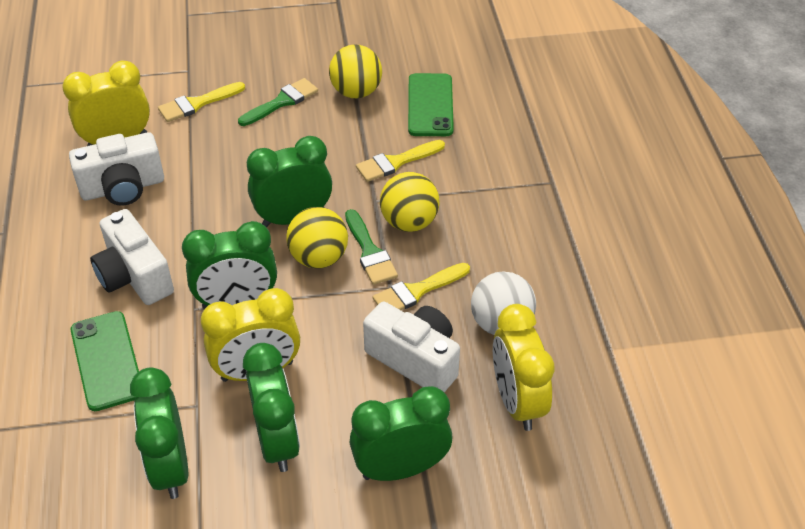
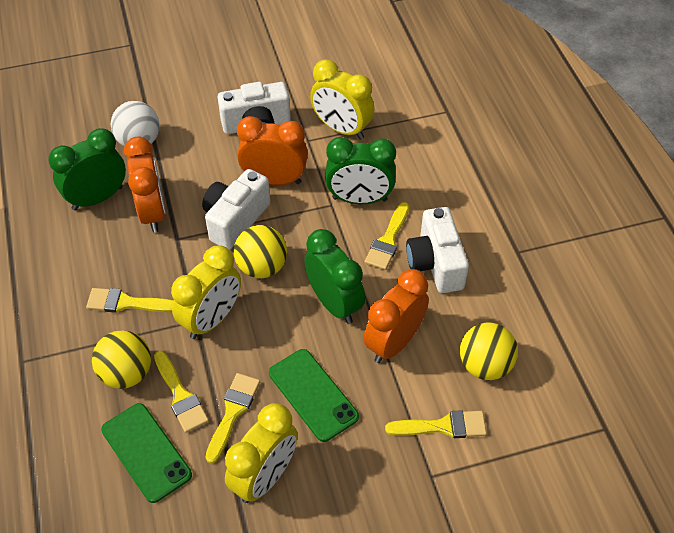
green brush: [238,78,318,126] [345,209,398,285] = 2 -> none = 0
green clock: [130,367,188,499] [182,221,277,309] [243,343,300,472] [247,136,332,227] [349,386,452,481] = 5 -> [49,128,126,211] [304,229,365,324] [325,137,396,204] = 3
orange clock: none = 0 -> [124,137,166,233] [237,116,308,185] [363,269,429,363] = 3
yellow brush: [158,82,245,122] [356,140,445,182] [373,263,470,310] = 3 -> [86,288,174,313] [154,351,209,433] [205,373,260,464] [365,202,409,270] [385,410,487,438] = 5

